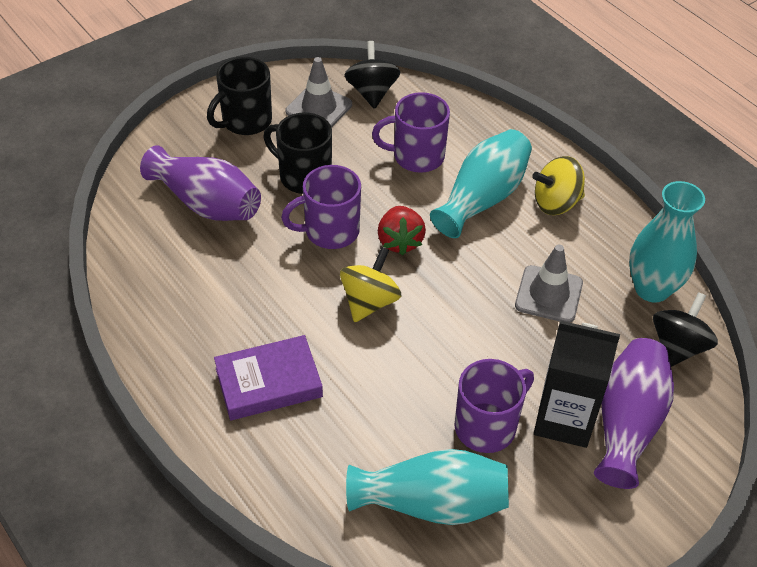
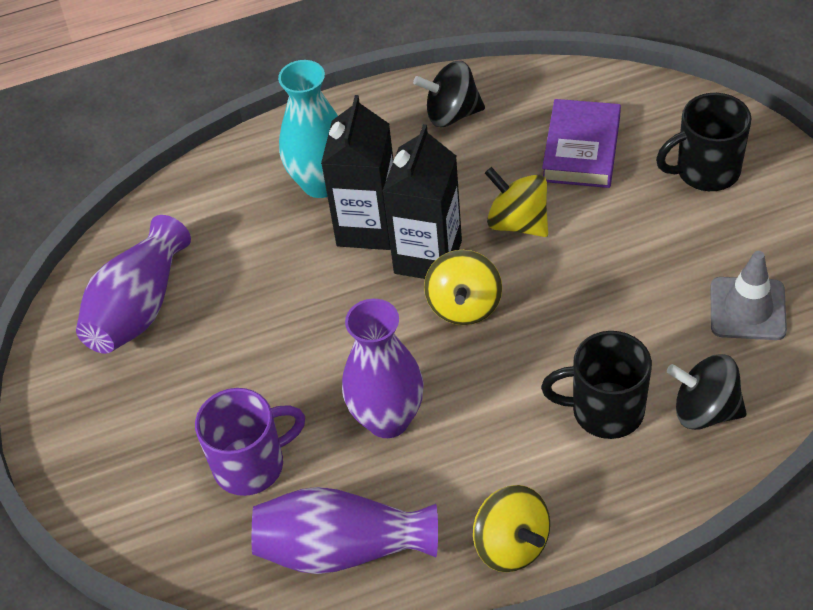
black carton: [534,321,620,448] = 1 -> [321,95,394,250] [383,124,462,279] = 2
grey traffic cone: [286,57,352,128] [515,245,583,323] = 2 -> [710,251,787,340] = 1
purple mug: [281,165,361,249] [372,92,450,173] [454,359,534,453] = 3 -> [195,388,305,496] = 1
purple vase: [140,145,261,221] [594,338,674,489] = 2 -> [76,215,191,354] [252,487,438,574] [342,299,424,438] = 3
red strawberry: [378,206,426,255] = 1 -> none = 0
turquoise vase: [346,449,509,525] [430,129,532,238] [629,181,705,303] = 3 -> [278,60,338,198] = 1
yellow spinning top: [340,247,401,322] [532,156,585,215] = 2 -> [424,250,502,325] [473,485,550,572] [485,167,548,237] = 3

